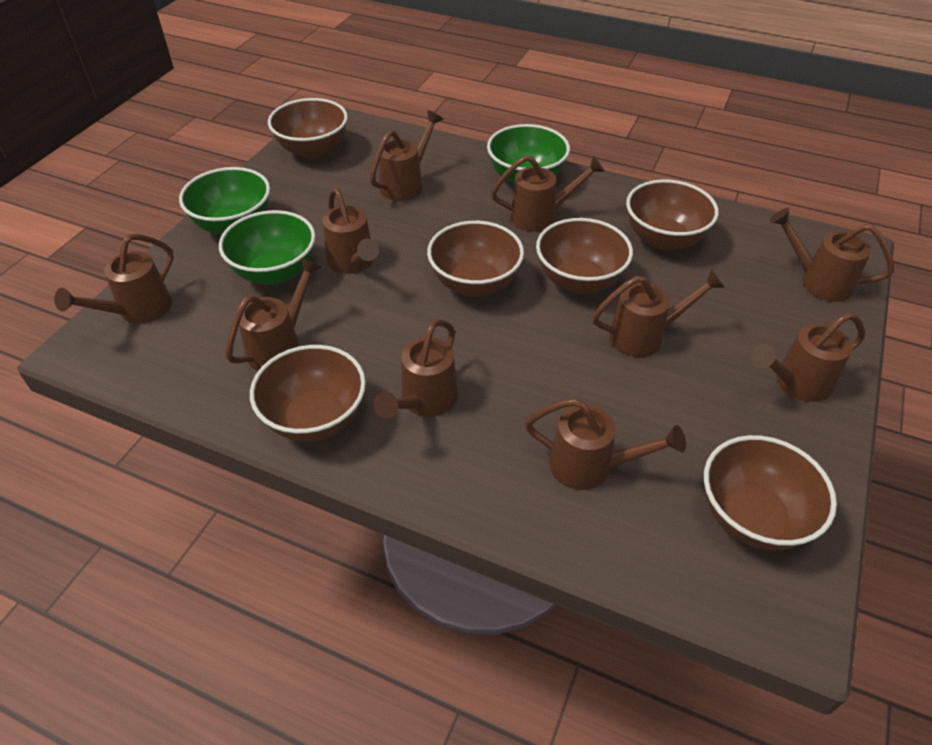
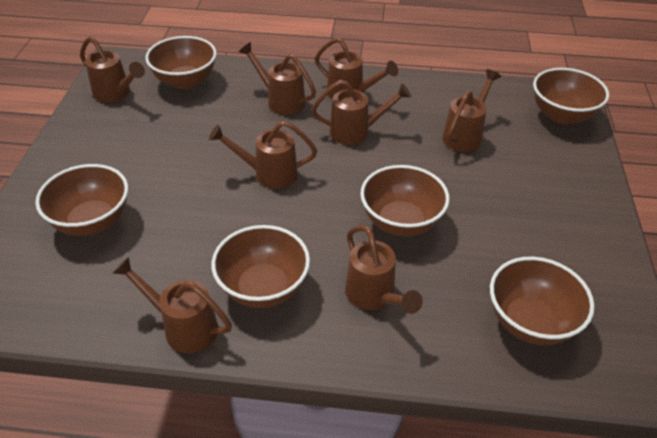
brown watering can: [54,234,174,323] [225,258,321,371] [323,187,379,274] [370,110,443,201] [374,319,458,418] [491,155,605,231] [525,398,686,490] [592,269,725,357] [751,312,865,402] [770,208,894,302] = 10 -> [80,36,145,103] [113,257,232,353] [209,121,317,189] [239,42,316,115] [311,80,411,145] [315,38,398,99] [345,225,423,314] [442,69,501,152] = 8
green bowl: [179,167,270,234] [219,210,316,285] [487,124,570,184] = 3 -> none = 0

